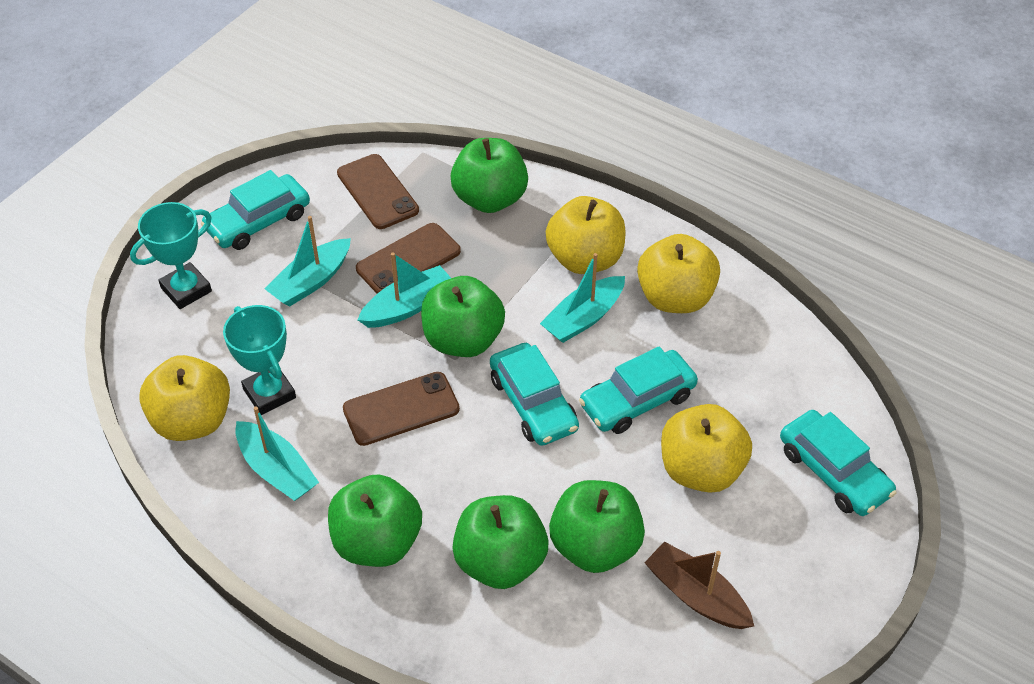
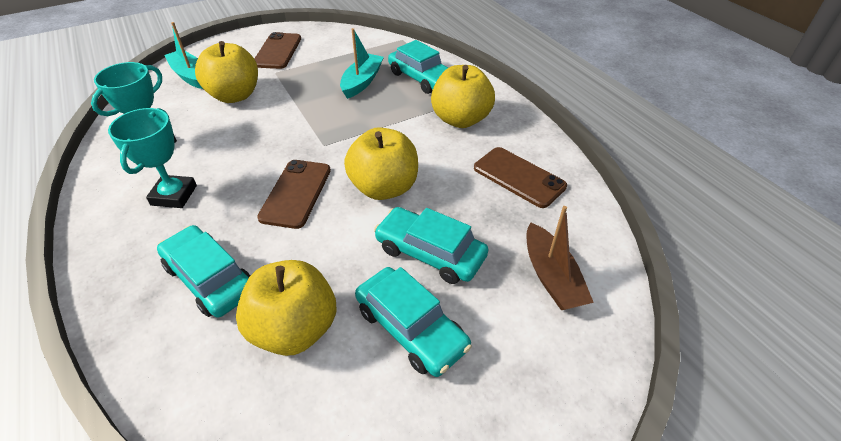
green apple: [328,474,422,567] [421,276,505,357] [451,138,528,213] [452,495,548,589] [549,480,645,573] = 5 -> none = 0
turquoise boat: [235,406,319,501] [265,216,351,307] [358,252,451,328] [540,253,625,343] = 4 -> [164,22,203,89] [340,28,384,99] = 2

